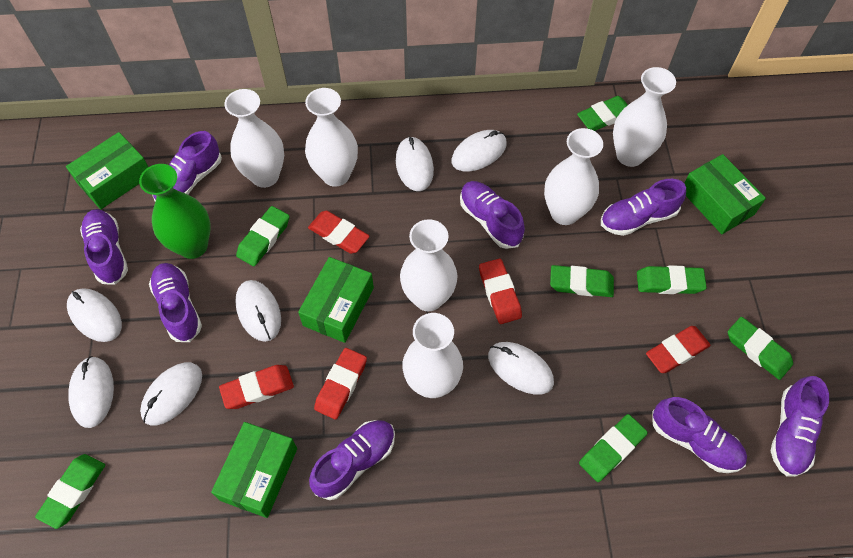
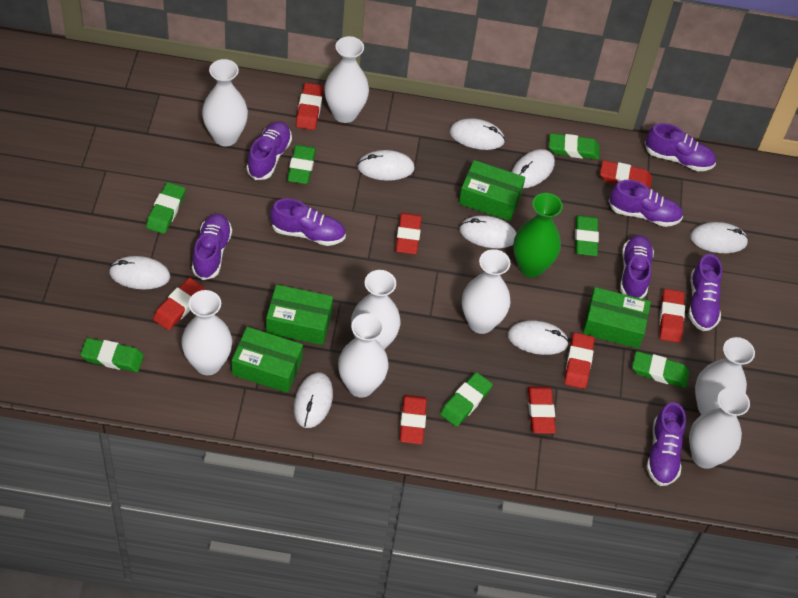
red eraser: [219,365,294,409] [308,211,370,254] [314,348,367,420] [479,259,522,324] [646,326,710,373] = 5 -> [153,278,205,330] [296,83,324,130] [396,213,422,254] [400,395,427,444] [528,386,556,434] [564,333,595,389] [600,160,652,188] [659,289,685,343] = 8
white mouse: [67,288,122,342] [68,356,114,428] [140,362,202,425] [235,280,281,342] [396,136,434,191] [452,130,507,172] [488,342,554,395] = 7 -> [109,256,170,289] [294,372,333,428] [357,150,415,181] [450,118,505,150] [459,216,516,248] [508,320,569,355] [512,149,555,188] [690,222,749,253] = 8
white vase: [224,89,284,188] [305,88,358,187] [400,219,458,311] [402,313,463,398] [544,128,603,225] [613,67,676,167] = 6 -> [181,290,232,375] [202,59,248,147] [324,36,369,123] [338,313,389,398] [351,270,401,350] [462,249,510,334] [689,387,750,469] [695,337,755,415] = 8

